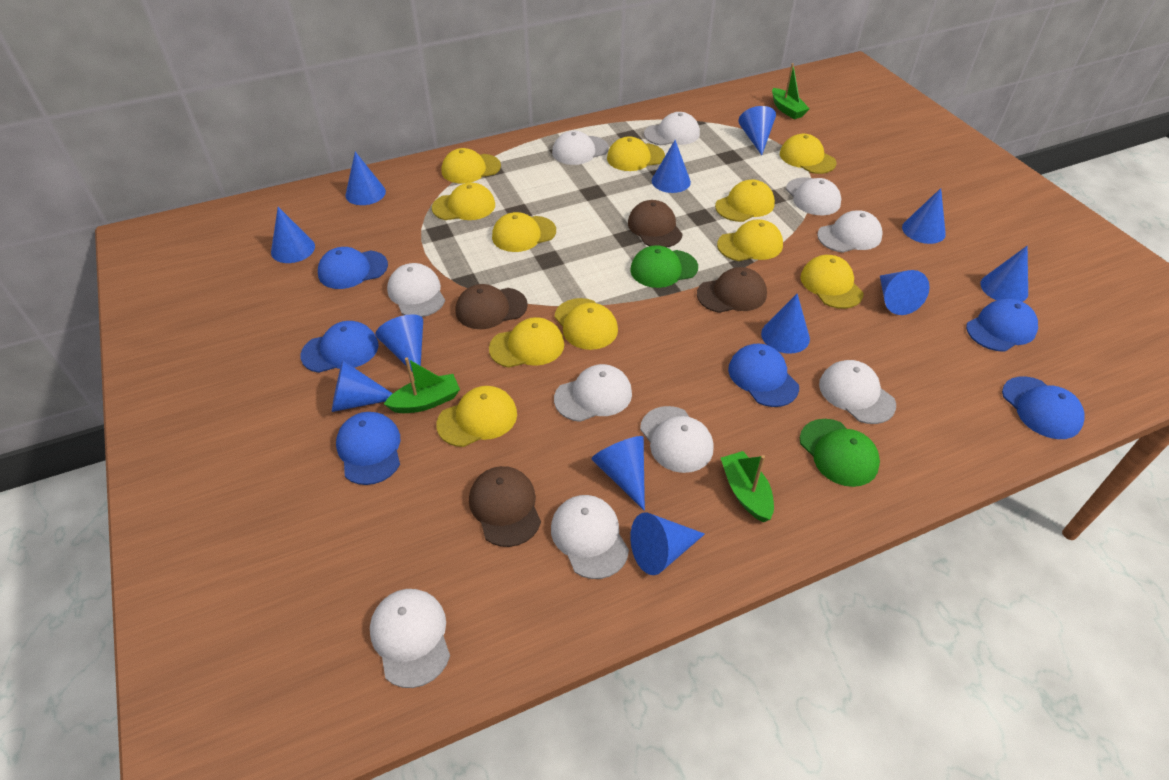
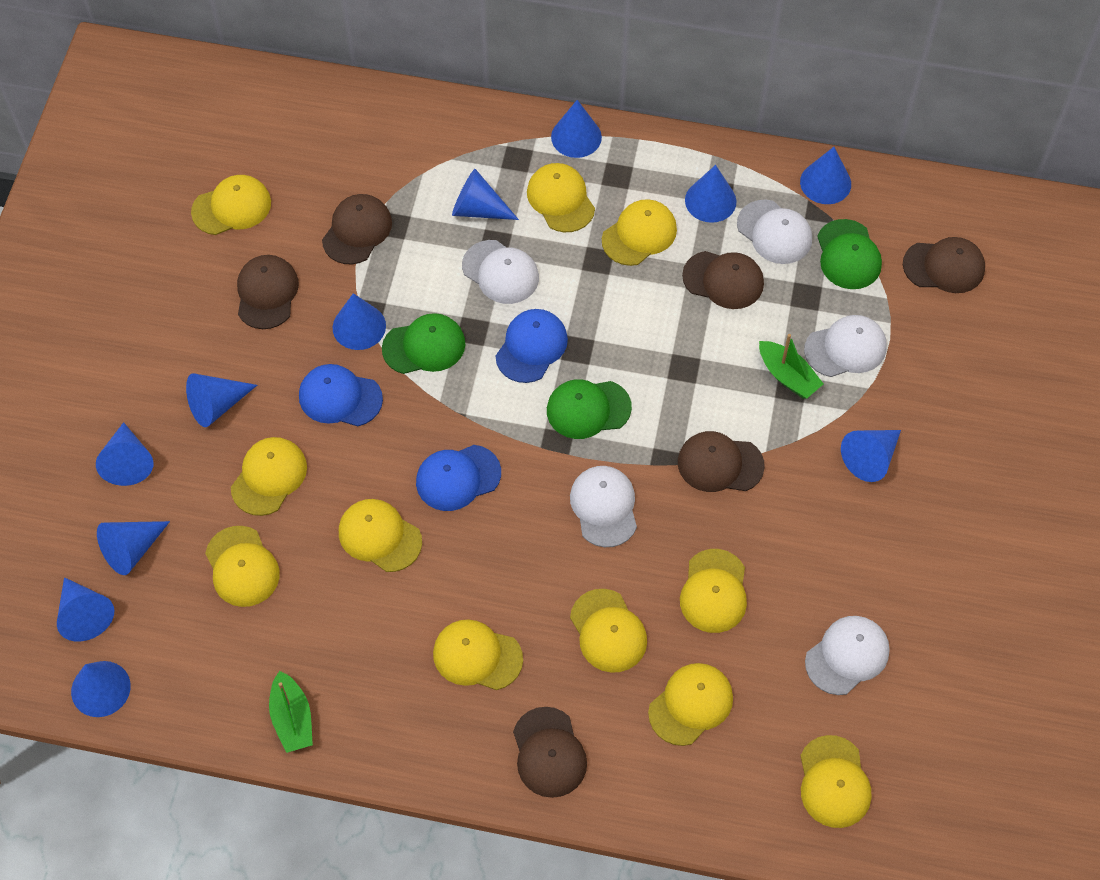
blue cap: [300,321,379,373] [318,247,388,289] [336,412,400,485] [728,344,799,407] [966,299,1038,352] [1002,377,1085,439] = 6 -> [299,364,383,426] [416,445,501,511] [496,309,568,383] = 3
blue cone: [271,207,315,263] [332,361,393,412] [345,152,386,205] [375,314,423,371] [591,436,645,511] [630,513,705,575] [652,140,691,193] [738,106,776,155] [761,294,810,354] [880,270,929,315] [902,188,946,244] [980,246,1028,302] = 12 -> [57,577,114,642] [71,661,131,717] [96,422,153,486] [97,521,170,575] [186,373,257,427] [333,293,386,350] [452,169,519,220] [551,100,602,158] [685,165,736,223] [800,147,851,204] [841,430,901,482] = 11
brown cap: [456,284,528,329] [469,466,541,547] [628,200,683,247] [697,267,767,313] = 4 -> [237,255,299,329] [322,194,392,264] [513,707,587,798] [678,431,765,492] [682,251,764,309] [903,237,985,293] = 6
green boat: [384,358,460,413] [721,451,774,522] [772,63,810,119] = 3 -> [269,671,313,753] [759,334,824,399] = 2
green cap: [630,245,698,288] [800,419,880,487] = 2 -> [382,313,465,374] [547,379,632,439] [817,219,882,289] = 3
white cap: [370,589,450,688] [387,263,445,317] [551,495,629,579] [552,131,609,165] [554,364,632,422] [640,406,714,473] [644,112,700,145] [786,177,841,215] [817,210,883,253] [819,360,896,424] = 10 -> [462,240,539,304] [570,466,637,547] [737,200,812,264] [804,315,887,377] [805,616,890,695] = 5

